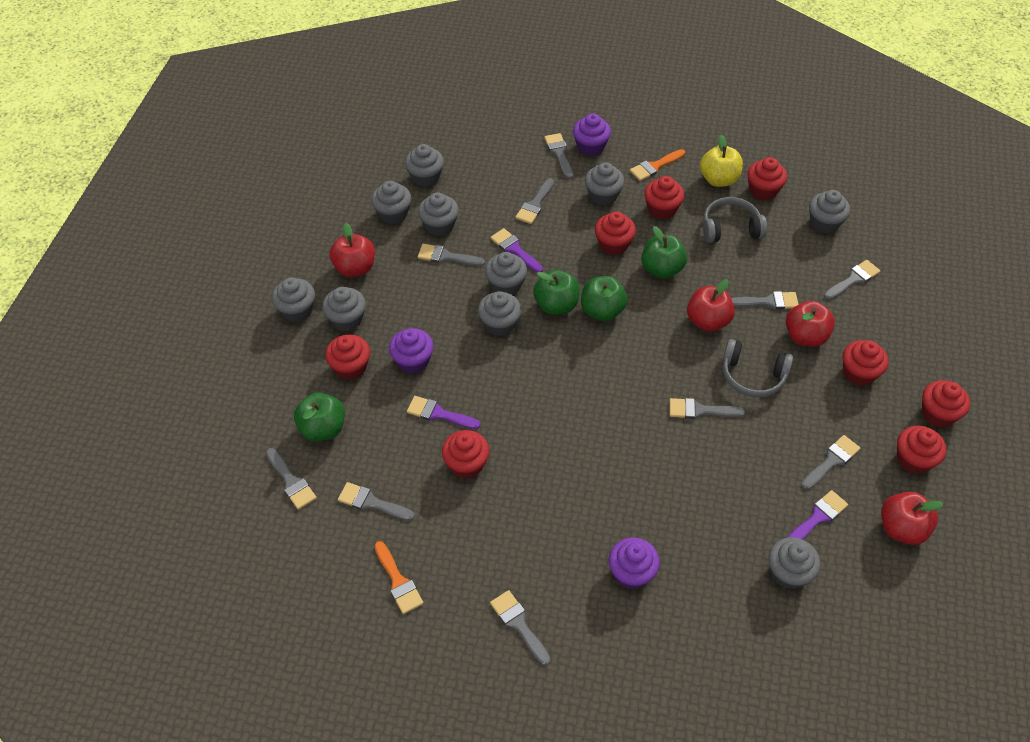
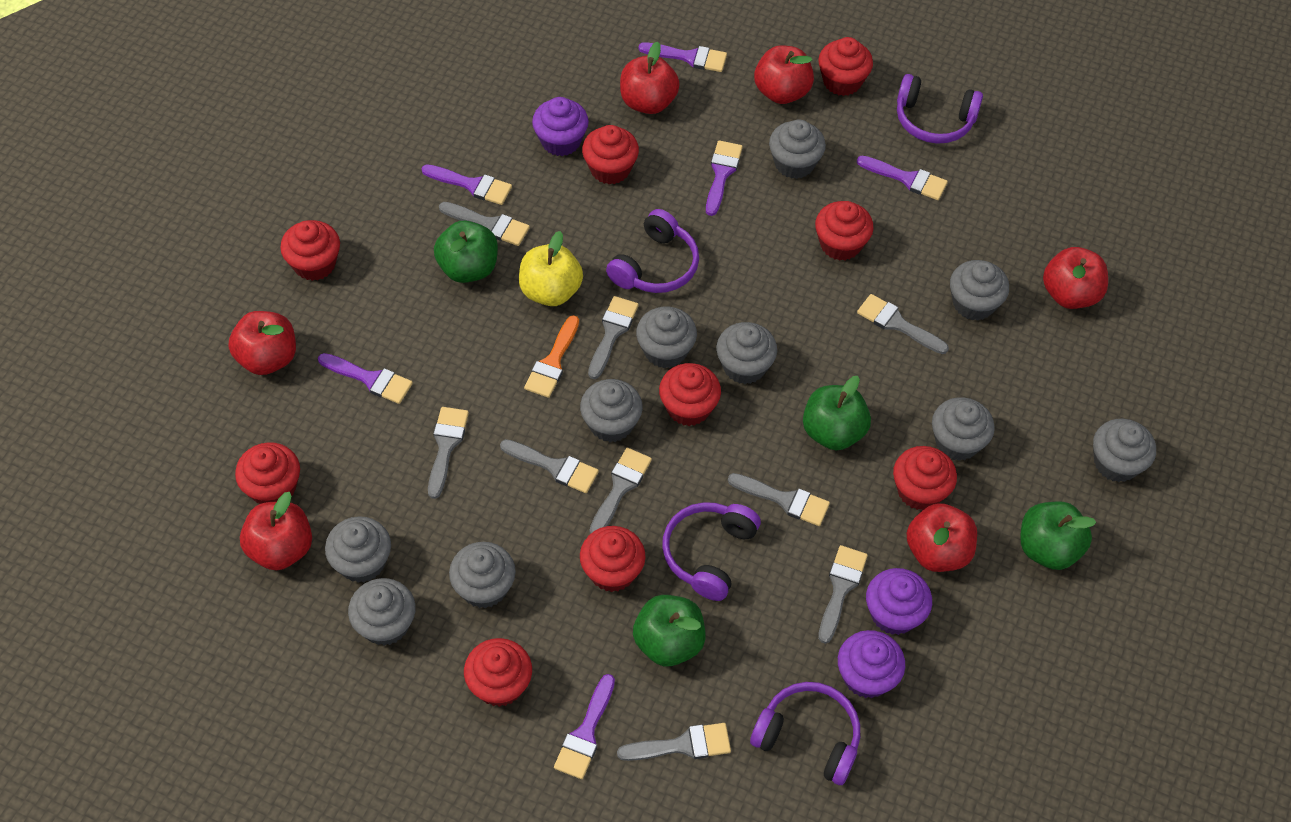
grey brush: [266,448,317,510] [338,482,415,521] [418,244,485,266] [490,590,551,665] [515,178,554,224] [544,133,573,179] [669,398,745,419] [731,291,799,310] [801,435,860,490] [824,260,880,300] = 10 -> [428,407,469,499] [439,202,530,246] [500,439,599,493] [588,296,639,379] [589,448,652,534] [617,723,731,761] [728,473,830,526] [818,545,868,644] [857,294,949,354] = 9
grey headphones: [703,197,767,243] [723,339,793,398] = 2 -> none = 0
orange brush: [374,541,423,614] [630,149,685,181] = 2 -> [524,315,579,398] = 1
purple brush: [407,396,480,429] [490,228,543,272] [787,490,848,540] = 3 -> [318,353,413,404] [422,164,512,205] [554,674,615,779] [638,42,727,72] [706,140,743,216] [857,156,948,200] = 6
purple headphones: none = 0 -> [606,209,699,293] [662,502,761,601] [750,682,860,785] [897,74,983,144] = 4
red apple: [330,223,375,277] [687,279,735,332] [786,301,835,347] [881,492,943,545] = 4 -> [228,311,296,375] [240,492,312,570] [620,42,680,114] [754,45,814,104] [906,503,977,572] [1043,247,1108,309] = 6
red cupcake: [325,335,370,380] [442,430,490,479] [595,211,636,255] [644,176,684,219] [747,157,787,200] [842,340,888,386] [897,426,946,474] [922,380,970,427] = 8 -> [235,442,300,504] [280,220,340,281] [464,638,532,707] [580,526,646,592] [582,125,639,184] [659,363,721,426] [815,201,874,261] [818,37,873,96] [893,446,957,510] = 9

